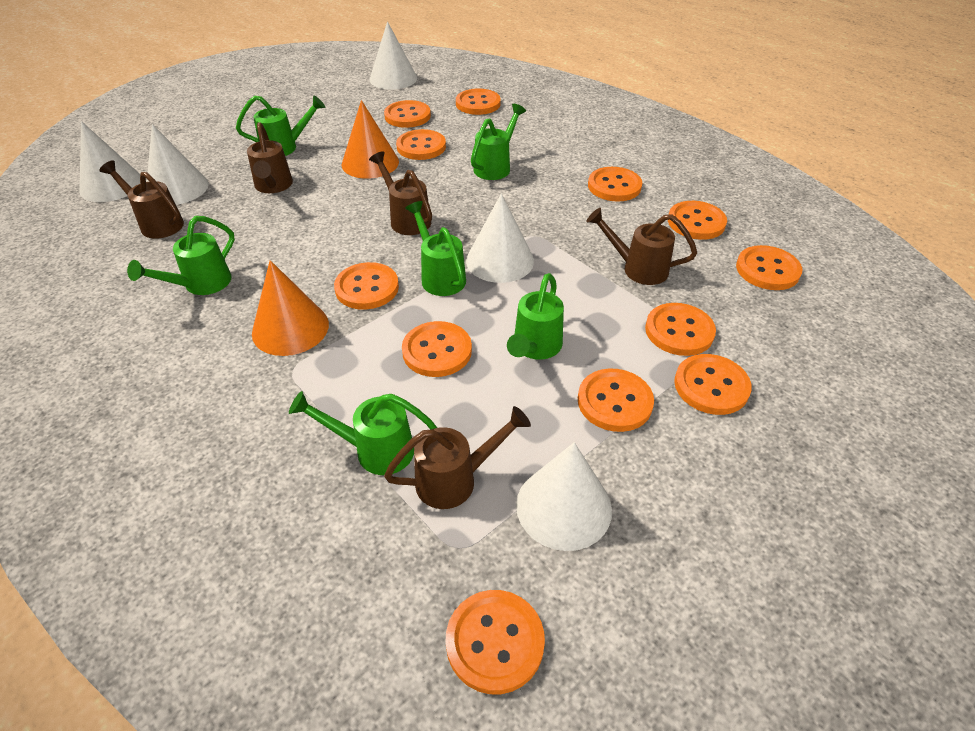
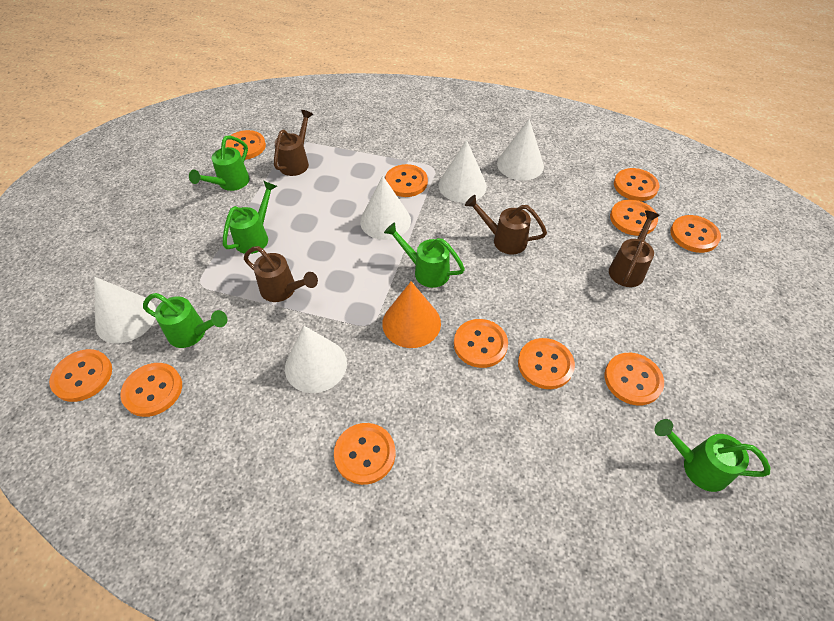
brown watering can: [99,160,184,239] [247,122,293,193] [369,151,432,235] [384,406,531,509] [586,208,697,285] = 5 -> [244,246,318,302] [274,110,313,176] [465,195,547,254] [609,210,660,287] = 4
green watering can: [127,216,235,295] [236,95,325,156] [289,391,437,475] [405,201,466,296] [471,104,526,180] [507,273,564,360] = 6 -> [143,293,227,348] [189,136,250,191] [223,181,277,254] [384,222,465,288] [654,419,770,492] = 5
orange button: [334,262,399,310] [384,100,431,128] [396,129,446,160] [402,321,472,377] [445,590,545,694] [456,89,501,115] [578,369,654,432] [588,167,642,202] [645,303,716,356] [668,201,727,240] [674,354,752,415] [736,245,802,290] = 12 -> [49,349,112,402] [120,363,182,417] [225,130,266,160] [334,423,395,485] [385,164,428,197] [454,319,508,368] [518,338,575,389] [605,353,664,405] [610,200,658,236] [614,168,659,201] [670,215,721,253] = 11
orange cone: [252,260,329,356] [342,100,399,179] = 2 -> [382,281,441,348] = 1

